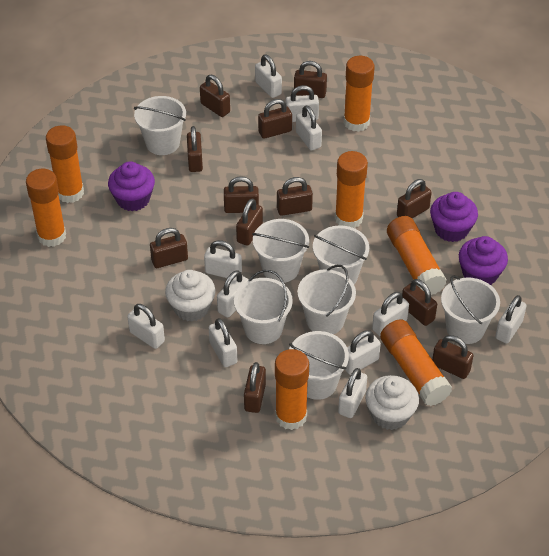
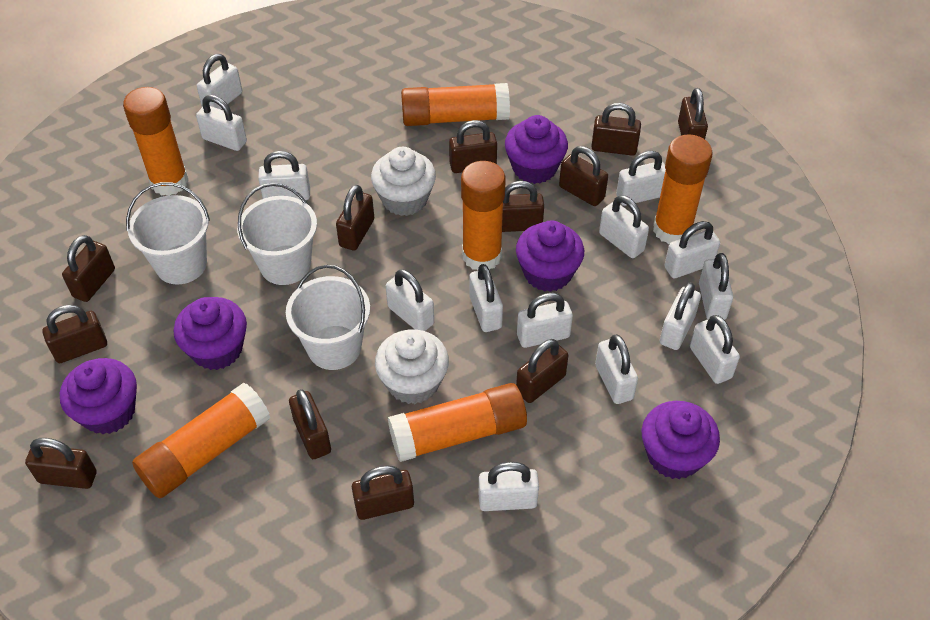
orange glue stick: [26,169,66,247] [46,125,84,203] [275,349,309,430] [335,151,368,228] [344,56,375,132] [380,319,452,406] [387,216,447,295] = 7 -> [123,87,189,196] [132,383,270,499] [388,383,527,462] [401,83,510,126] [461,161,506,270] [653,134,713,244] = 6
purple cupcake: [108,161,155,211] [430,192,478,242] [459,236,508,285] = 3 -> [60,358,137,434] [174,297,247,370] [505,115,568,184] [516,220,584,292] [642,401,720,479] = 5
white bucket: [134,96,186,155] [234,270,293,344] [252,219,309,283] [289,331,349,400] [297,265,356,334] [313,225,369,284] [441,275,500,344] = 7 -> [126,182,210,284] [237,183,317,285] [286,265,370,370] = 3
white padlock: [127,304,165,349] [204,240,242,278] [209,318,237,367] [217,270,248,318] [255,54,282,98] [286,85,319,122] [296,106,322,151] [338,368,367,418] [344,330,381,375] [372,292,409,336] [495,295,527,344] = 11 -> [196,95,247,151] [197,54,242,110] [258,151,310,200] [386,269,434,331] [469,264,503,332] [479,462,539,511] [517,293,573,348] [595,334,638,404] [599,195,649,258] [616,151,666,206] [660,282,701,350] [664,221,720,278] [690,315,740,384] [699,253,733,320] = 14

